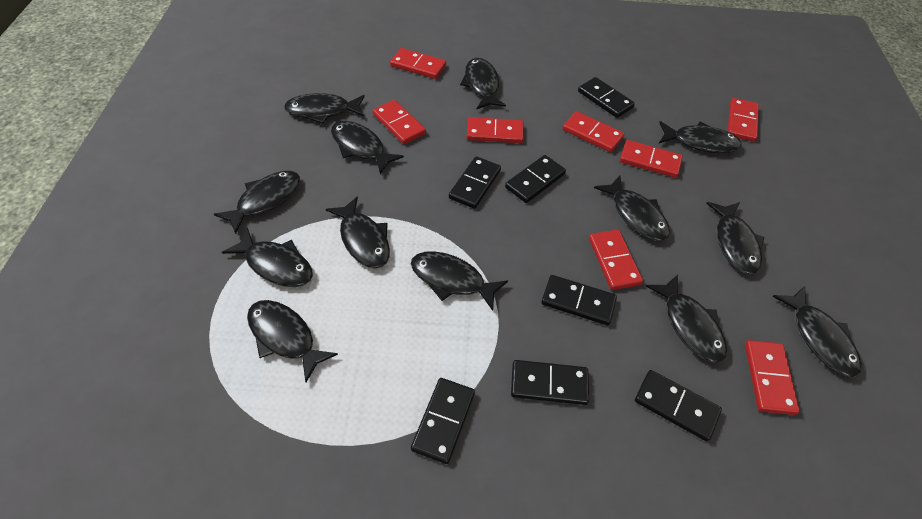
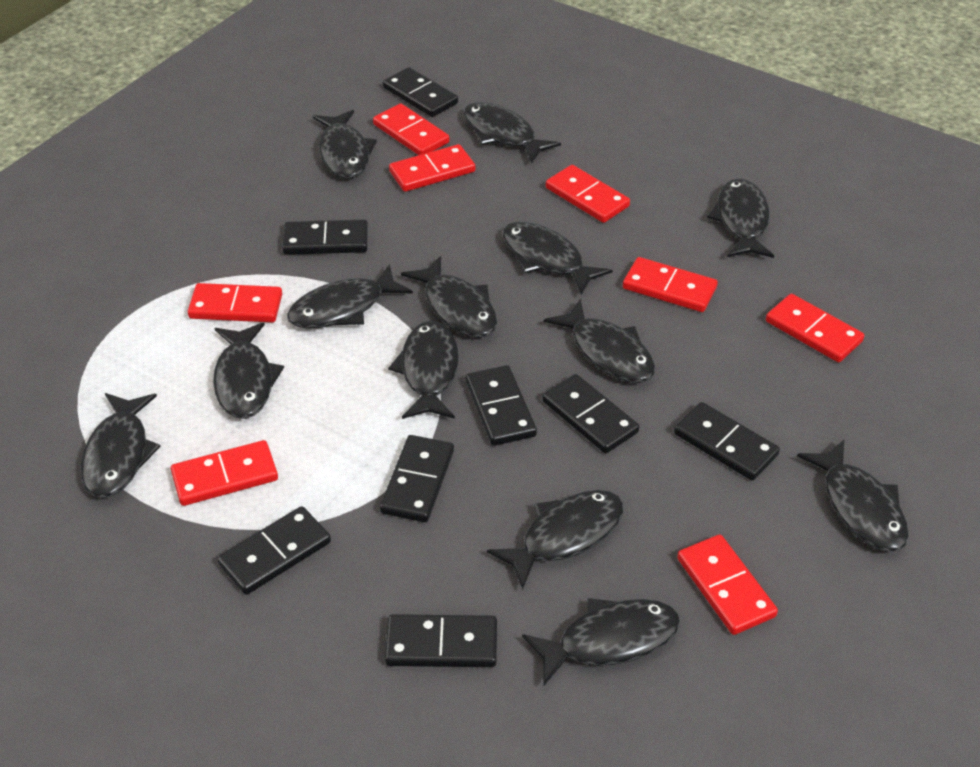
black domino: [411,378,475,464] [449,156,501,209] [505,155,566,203] [511,360,589,405] [541,275,617,325] [578,77,635,118] [635,370,722,441] = 7 -> [217,506,331,595] [282,219,368,255] [380,435,454,522] [383,67,458,117] [385,614,497,667] [466,365,537,446] [542,374,639,453] [674,402,780,480] = 8

